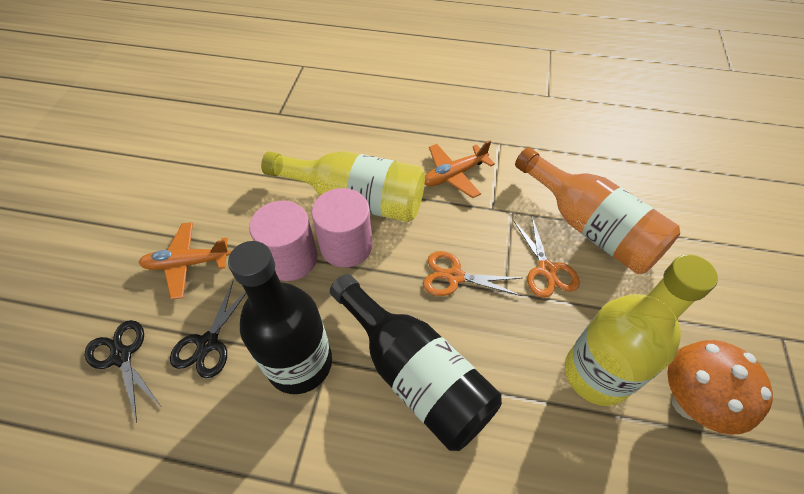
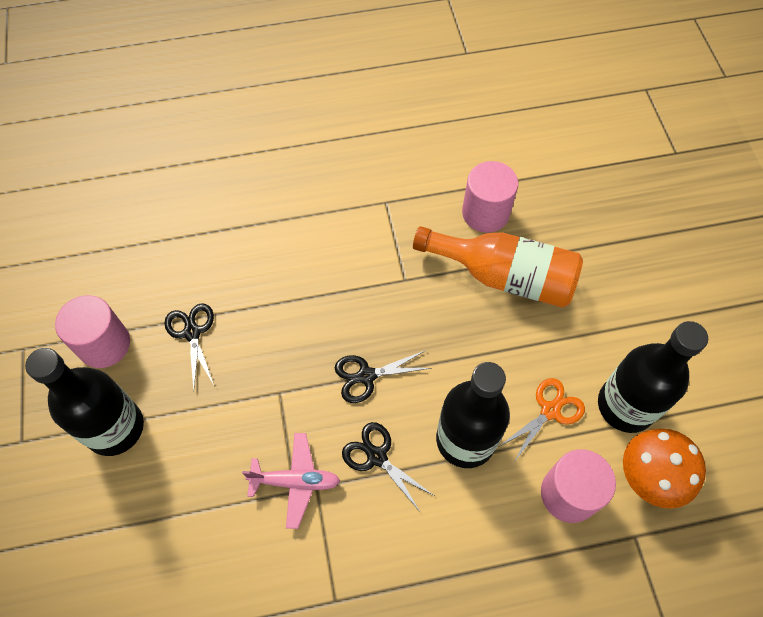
black bottle: [228,241,332,394] [330,274,502,451] = 2 -> [25,348,144,456] [436,362,510,468] [598,321,708,433] = 3
black scissors: [85,320,161,422] [170,281,246,378] = 2 -> [164,303,215,391] [335,350,431,403] [342,422,434,510] = 3
orange plane: [139,222,231,299] [425,140,495,198] = 2 -> none = 0
orange scissors: [423,251,522,296] [513,217,580,298] = 2 -> [498,378,585,462] = 1
pink cylinder: [249,201,318,281] [311,188,373,268] = 2 -> [55,295,130,368] [462,161,518,233] [541,449,616,523] = 3
pink plane: none = 0 -> [242,433,340,529] = 1
yellow bottle: [261,151,425,222] [565,254,718,406] = 2 -> none = 0

